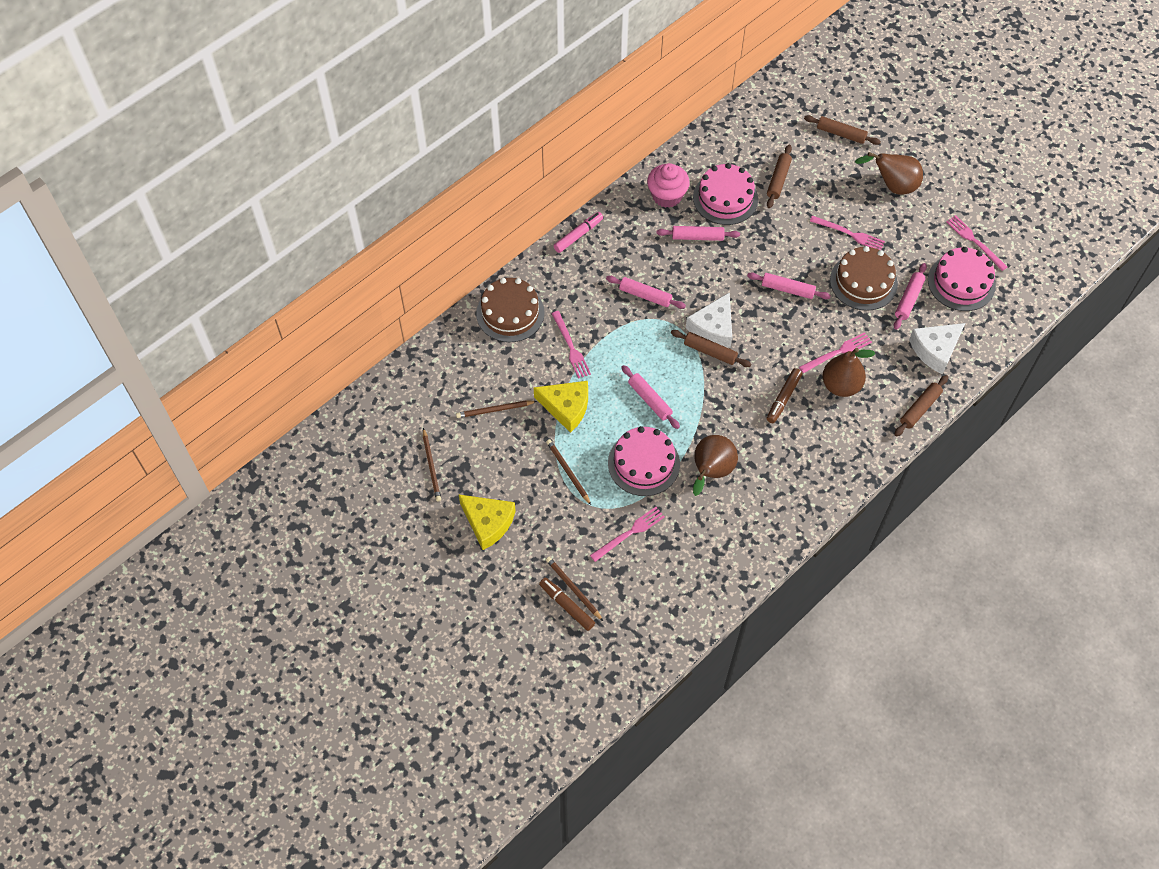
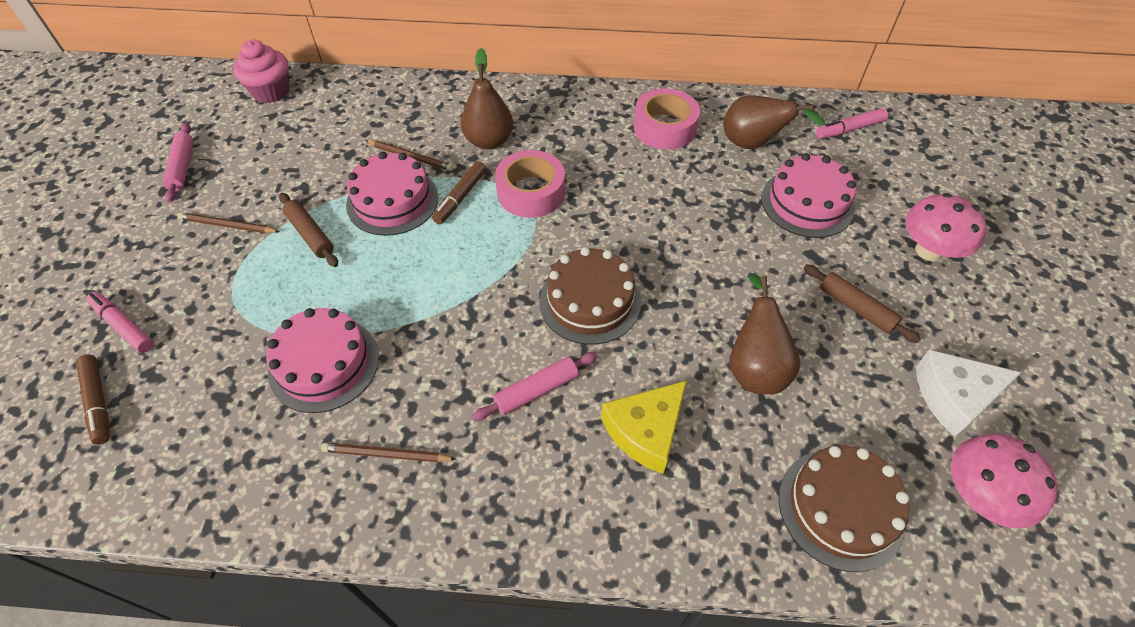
brown pencil: [423,428,441,501] [456,400,537,418] [546,439,591,505] [546,557,603,621] = 4 -> [177,212,280,233] [321,443,456,462] [365,140,453,171] = 3
brown rolling pin: [671,330,751,367] [767,145,792,208] [804,115,881,145] [894,375,948,436] = 4 -> [279,193,338,267] [804,264,921,343] = 2
pink fork: [551,311,591,379] [590,507,665,562] [799,332,872,373] [810,216,885,250] [946,215,1007,271] = 5 -> none = 0
pink marker: [554,212,603,253] = 1 -> [86,292,154,353] [816,108,888,139] = 2
pink mushroom: none = 0 -> [905,193,986,261] [951,434,1058,528] = 2
pink rolling pin: [606,276,686,309] [621,365,680,429] [656,226,740,241] [747,273,831,299] [894,263,927,330] = 5 -> [163,123,193,203] [472,352,597,421] = 2
pink tape: none = 0 -> [495,150,565,218] [634,88,700,149] = 2
white cheese: [686,292,732,348] [909,323,965,374] = 2 -> [916,350,1022,437] = 1
yellow cheese: [458,494,516,550] [533,381,588,433] = 2 -> [601,380,687,474] = 1

